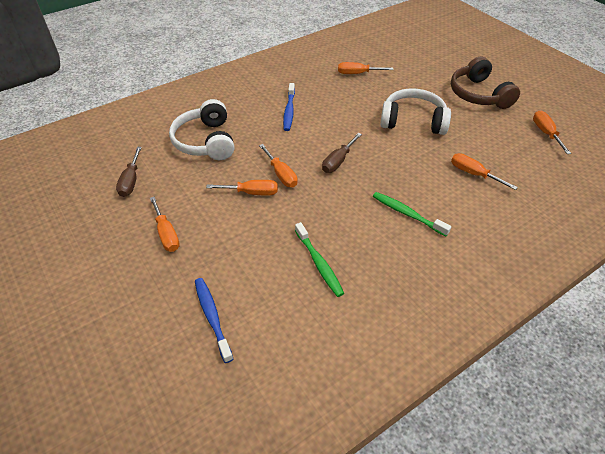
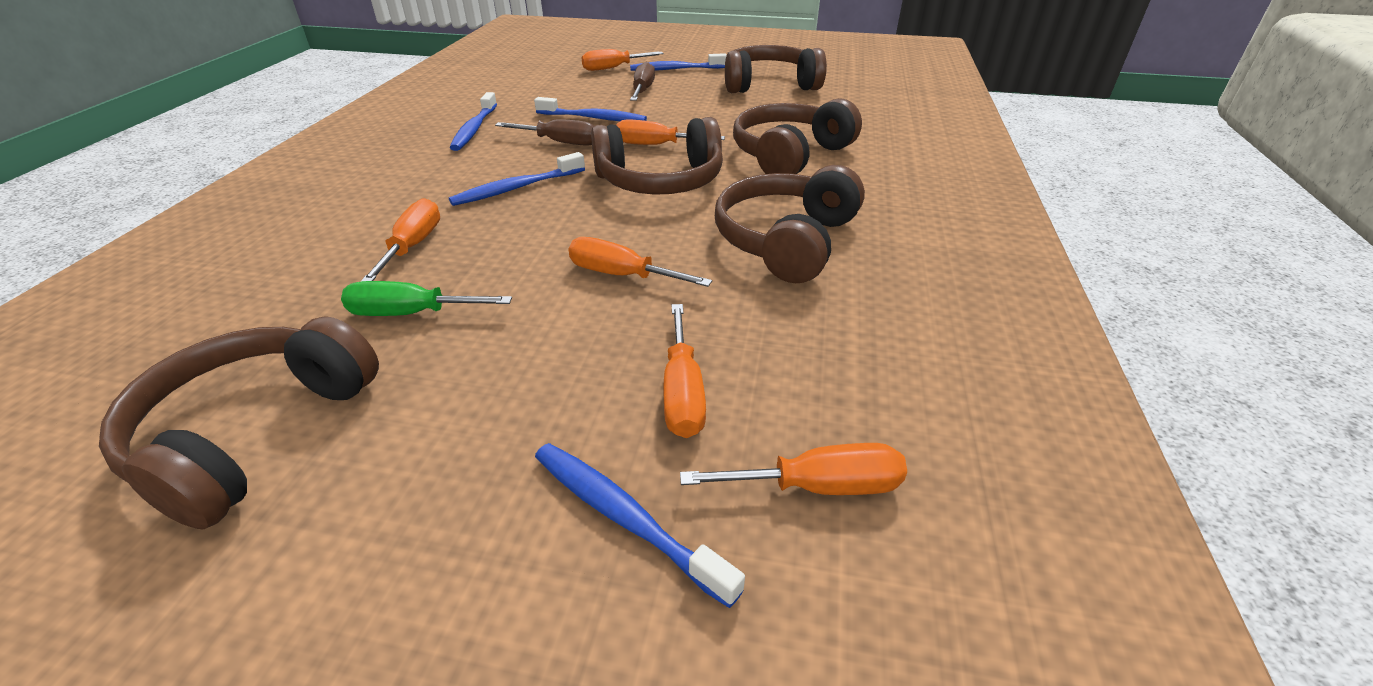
blue toothbrush: [195,278,233,363] [283,83,295,131] = 2 -> [449,152,585,206] [450,92,497,151] [534,97,647,121] [535,443,745,608] [630,53,727,71] = 5
brown headphones: [451,57,520,109] = 1 -> [99,316,379,529] [591,117,723,195] [715,165,865,283] [725,45,827,93] [733,98,862,174] = 5
green screwdriver: none = 0 -> [341,281,512,316] = 1
green toothbrush: [295,222,344,297] [373,192,451,236] = 2 -> none = 0
white headphones: [169,99,235,160] [380,88,451,135] = 2 -> none = 0

